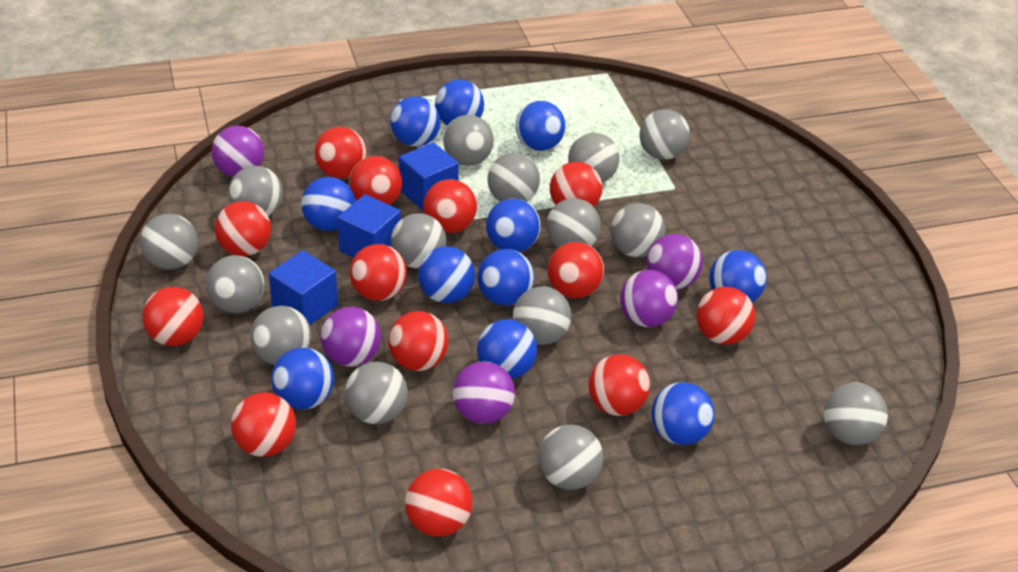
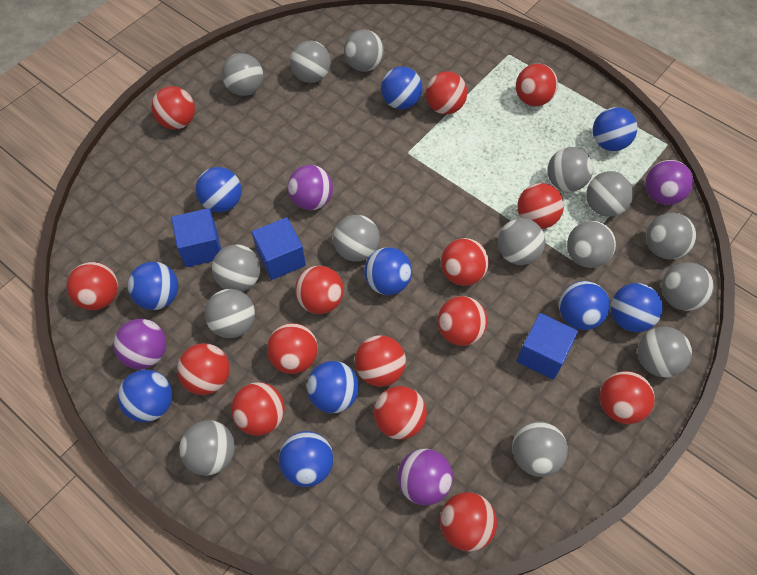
blue ball: [271,348,334,410] [301,177,355,231] [390,96,441,147] [418,246,475,303] [435,79,484,126] [477,249,534,306] [477,319,537,379] [486,198,541,252] [516,101,565,151] [651,382,715,445] [709,250,767,302] = 11 -> [118,369,172,422] [128,262,178,310] [196,167,242,212] [279,431,333,487] [307,361,359,413] [364,247,412,295] [381,67,422,109] [559,281,610,330] [593,107,638,151] [611,283,663,332] = 10
purple ball: [212,126,264,177] [321,307,381,367] [453,362,515,424] [620,270,678,327] [646,234,703,289] = 5 -> [113,319,166,369] [288,165,333,210] [398,449,453,506] [645,160,693,205] = 4
red ball: [142,287,204,346] [215,201,271,257] [231,392,296,457] [315,127,366,179] [349,156,402,205] [350,244,407,301] [388,311,448,371] [405,469,472,537] [423,179,477,233] [548,242,604,298] [550,162,602,207] [589,354,650,416] [696,287,755,345] = 13 -> [66,262,118,310] [151,86,195,130] [177,343,230,395] [231,382,285,436] [267,323,318,374] [295,266,344,314] [355,335,406,387] [374,386,427,440] [426,71,467,114] [437,296,487,346] [440,492,497,552] [441,238,489,286] [516,64,558,106] [517,183,564,229] [600,371,655,424] = 15

